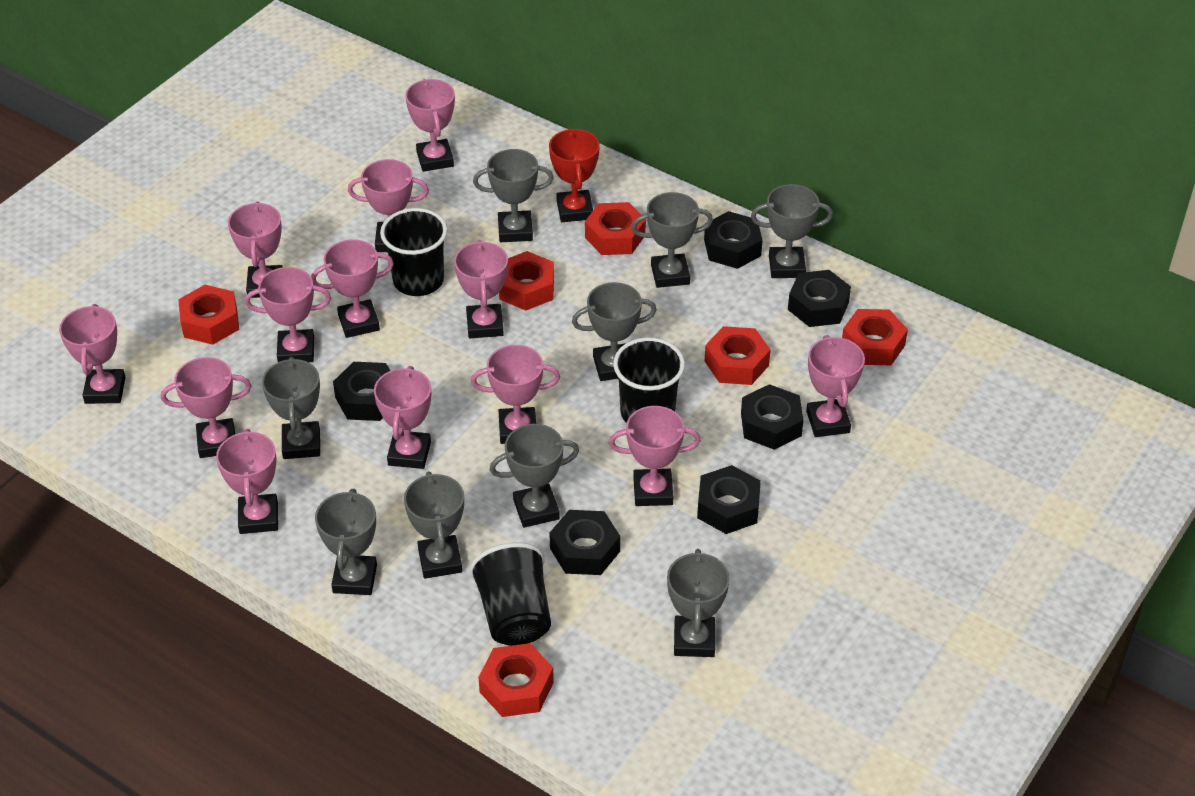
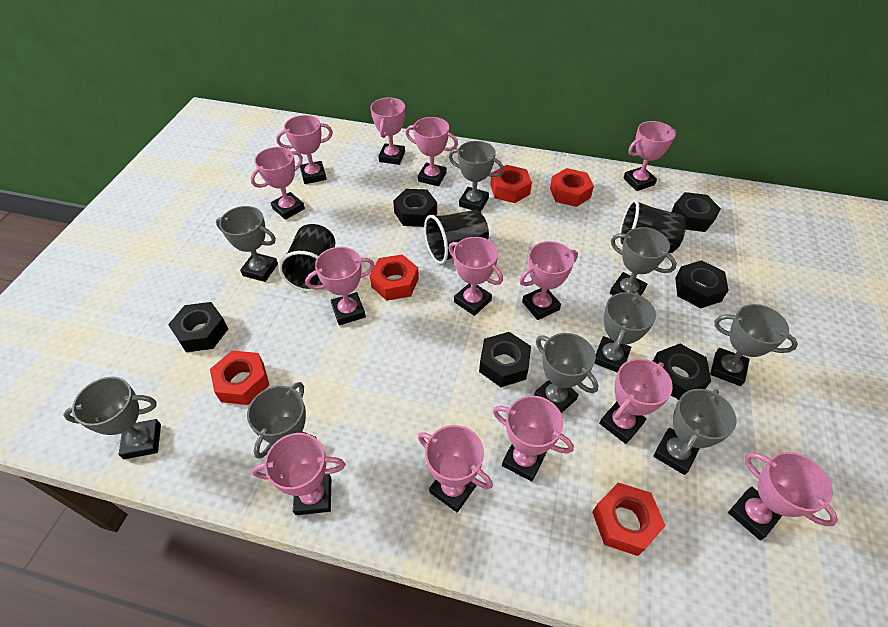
red nut: [178,285,239,345] [478,643,554,717] [499,251,554,311] [585,202,646,255] [705,326,771,385] [842,309,908,365] = 6 -> [210,350,269,405] [370,254,419,301] [490,165,532,203] [550,168,594,207] [592,483,666,556] = 5
red trophy: [549,128,600,222] = 1 -> none = 0

